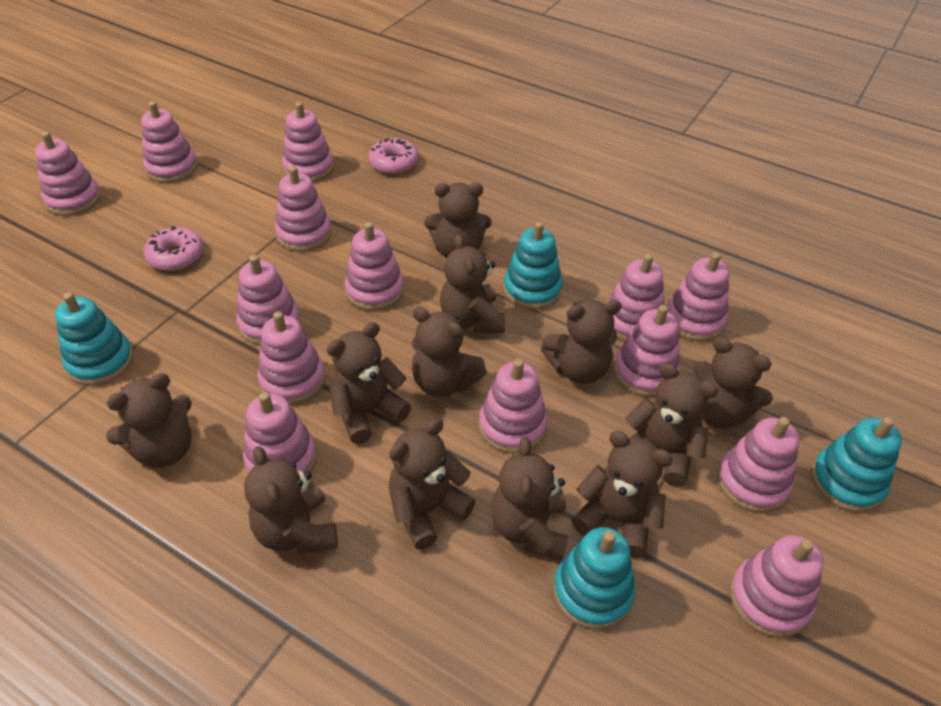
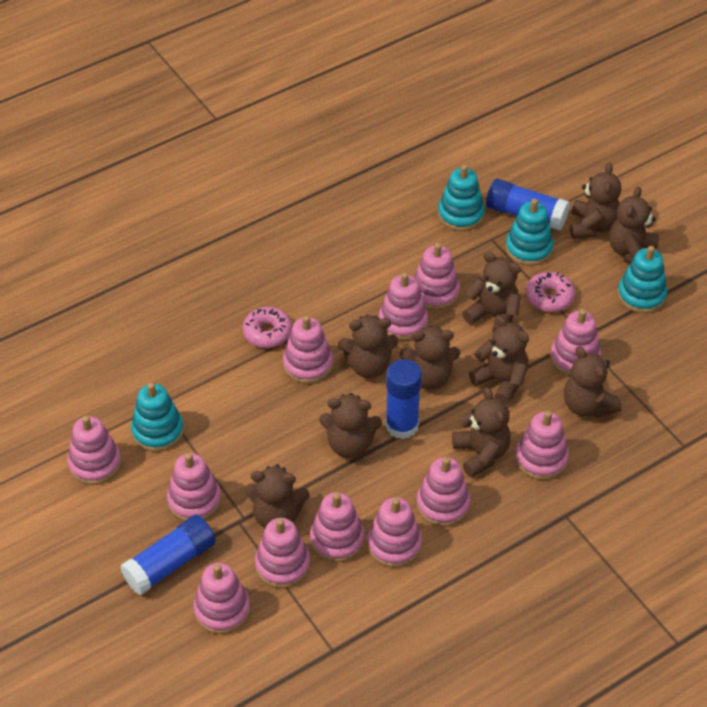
blue glue stick: none = 0 -> [120,515,216,595] [385,359,422,439] [486,179,570,230] = 3
brown teddy bear: [106,373,192,468] [244,446,338,554] [327,322,411,444] [389,419,476,549] [412,307,487,397] [424,183,492,258] [440,234,505,333] [491,437,568,560] [541,300,622,384] [571,431,673,558] [625,363,718,486] [694,337,773,429] = 12 -> [245,464,310,528] [319,393,382,458] [338,315,398,378] [400,326,460,390] [452,387,511,478] [462,252,521,333] [469,316,529,405] [564,346,622,418] [570,162,621,239] [609,187,659,264] = 10
pink stacking toy: [35,132,101,216] [141,101,198,183] [236,255,300,345] [243,392,317,474] [258,311,325,405] [275,166,332,252] [282,102,334,182] [345,222,404,311] [479,359,548,454] [607,254,665,341] [614,305,680,397] [667,252,729,342] [717,417,799,513] [730,535,824,638] = 14 -> [68,416,121,485] [167,453,221,521] [194,563,250,634] [255,518,310,588] [283,315,333,384] [310,492,365,563] [367,497,422,568] [379,272,428,340] [414,243,460,310] [416,457,471,527] [515,411,569,480] [550,309,601,377] = 12

